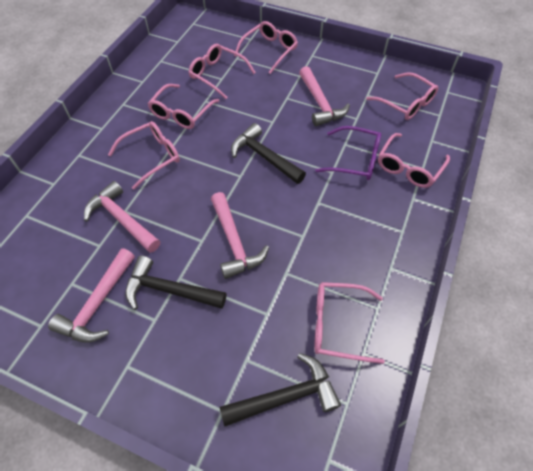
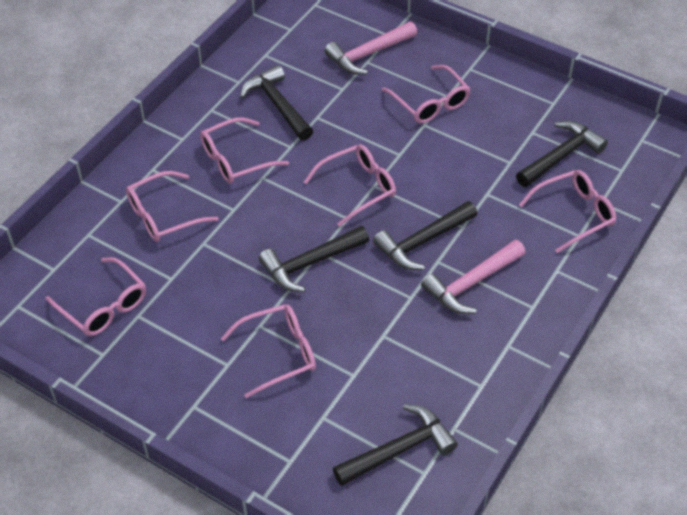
black hammer: [125,256,226,310] [220,353,341,427] [231,123,306,184] = 3 -> [240,65,313,141] [259,226,369,292] [333,404,458,486] [373,201,477,270] [516,121,608,187] = 5
pink hammer: [48,248,135,343] [84,181,160,253] [211,192,269,279] [299,66,350,126] = 4 -> [324,21,417,75] [421,240,526,314] = 2
purple glasses: [315,126,381,180] = 1 -> none = 0

